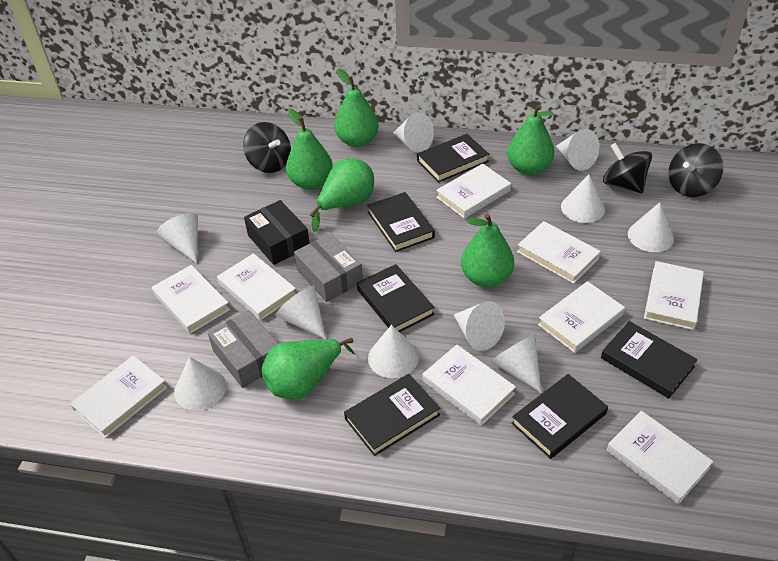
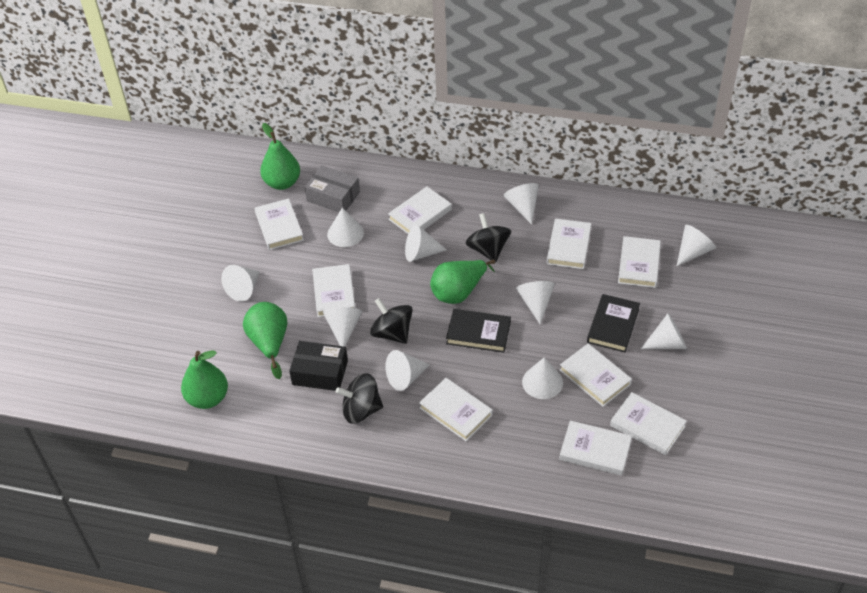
black book: [344,374,440,456] [357,264,434,332] [367,192,435,252] [417,134,489,183] [511,374,608,459] [601,321,698,398] = 6 -> [446,309,511,353] [587,294,640,352] = 2
green pear: [261,338,355,399] [286,108,333,190] [310,158,374,232] [334,69,379,147] [461,213,514,288] [507,105,554,175] = 6 -> [181,350,228,409] [243,302,287,379] [260,123,300,190] [430,260,495,304] = 4
grey box: [208,310,278,388] [294,233,363,302] = 2 -> [305,165,360,212] = 1

